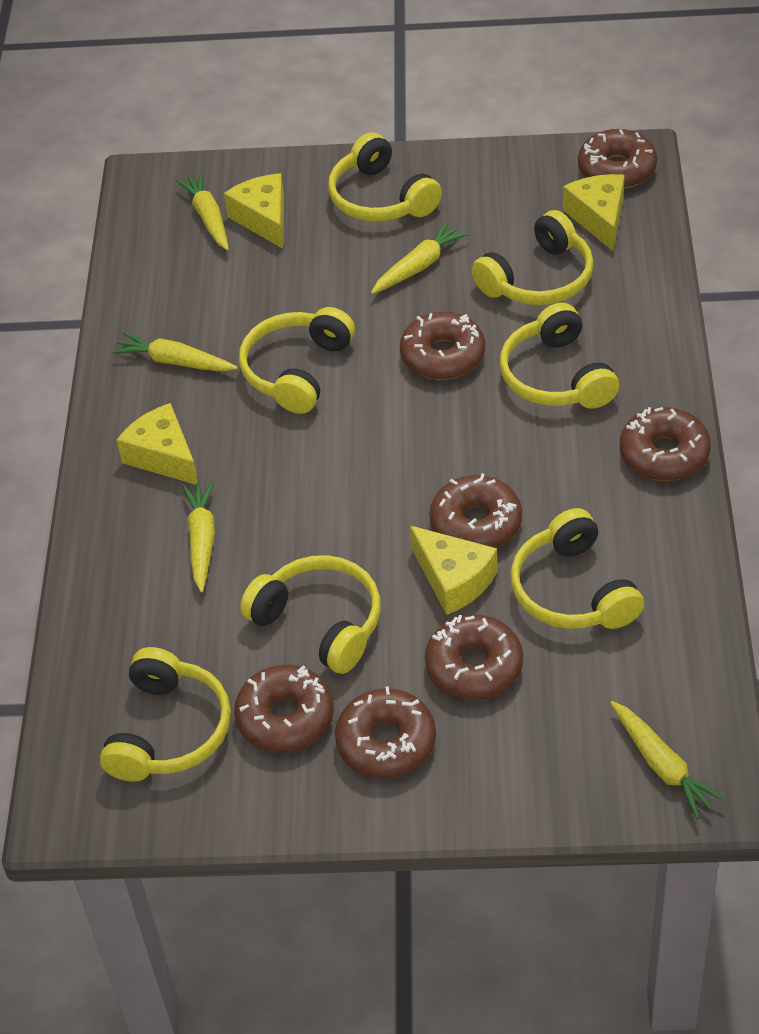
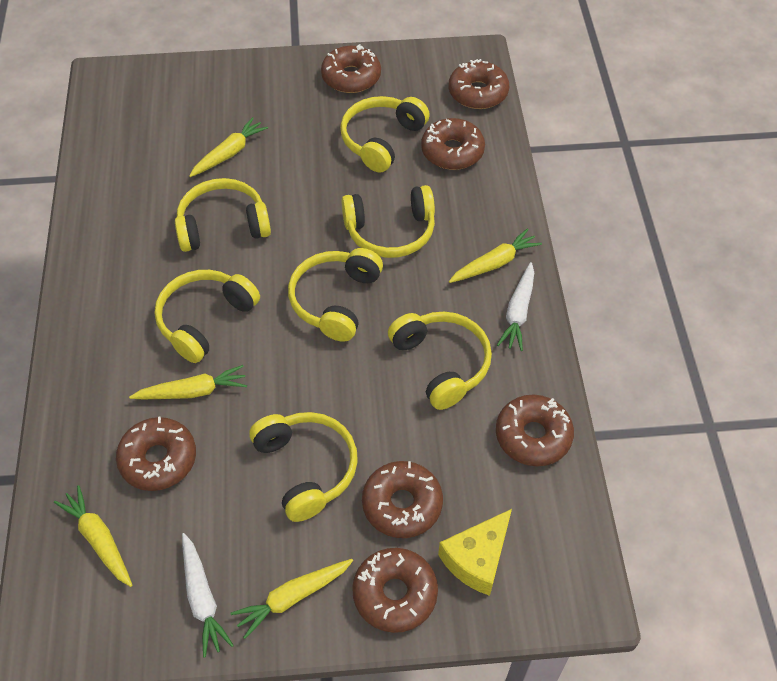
white carrot: none = 0 -> [182,533,234,658] [497,262,534,351] = 2
yellow cheese: [117,403,198,485] [224,173,284,249] [410,526,498,615] [563,174,625,251] = 4 -> [438,509,512,596] = 1

